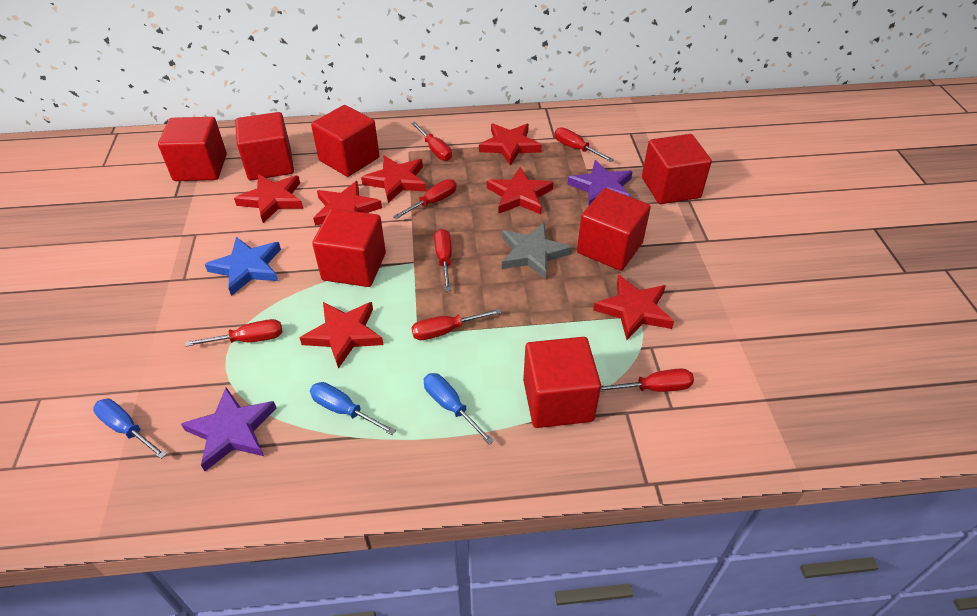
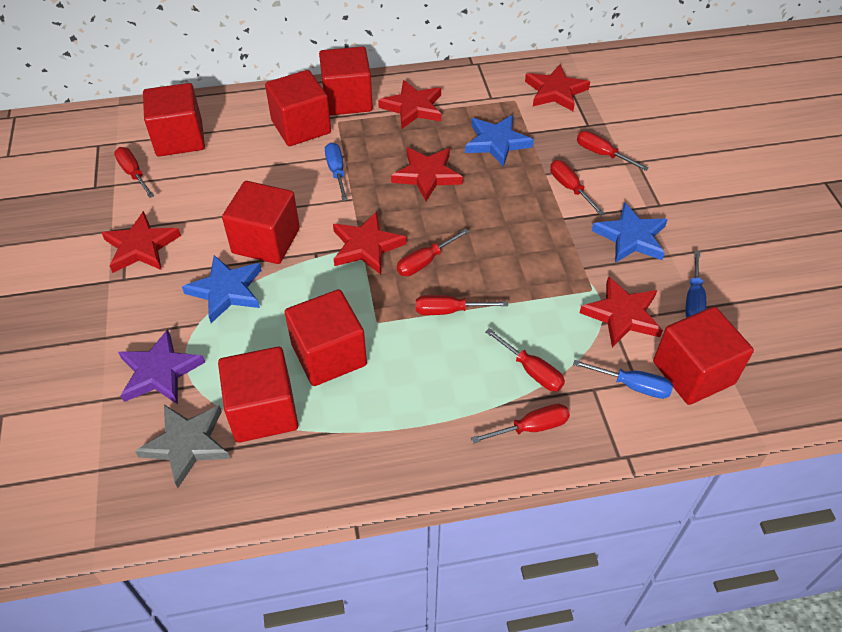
blue star: [205,237,281,296] = 1 -> [182,255,261,323] [465,115,534,167] [592,202,668,263] = 3
purple star: [181,387,277,471] [567,160,633,205] = 2 -> [118,329,205,404] = 1
red star: [234,174,303,223] [300,302,383,369] [313,181,382,226] [361,156,426,203] [479,123,542,166] [487,167,554,214] [593,275,674,340] = 7 -> [102,211,181,273] [333,211,407,275] [378,80,441,129] [391,147,463,201] [525,65,590,111] [580,276,663,347] = 6

